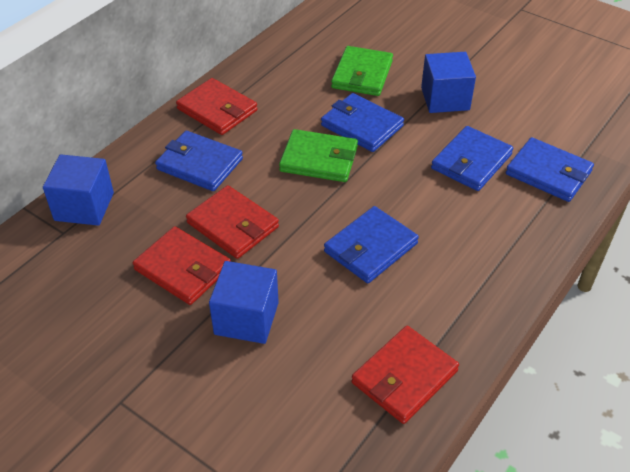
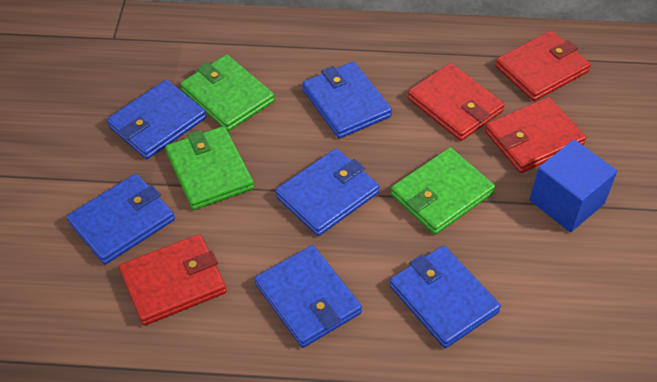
blue cube: [43,154,114,226] [209,261,279,344] [421,52,476,113] = 3 -> [529,139,617,232] = 1
blue wallet: [155,131,243,191] [321,93,404,152] [324,206,419,283] [431,126,513,191] [506,137,594,202] = 5 -> [67,174,175,265] [107,80,206,159] [255,245,362,348] [275,148,380,236] [302,62,392,139] [389,246,501,348] = 6
green wallet: [279,129,358,182] [331,46,393,96] = 2 -> [165,126,254,210] [180,55,275,131] [391,148,495,235] = 3

